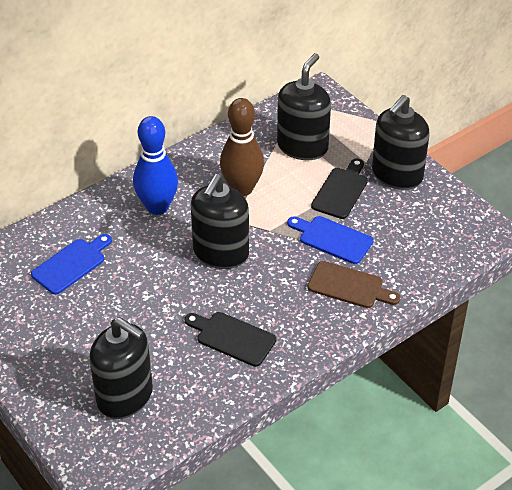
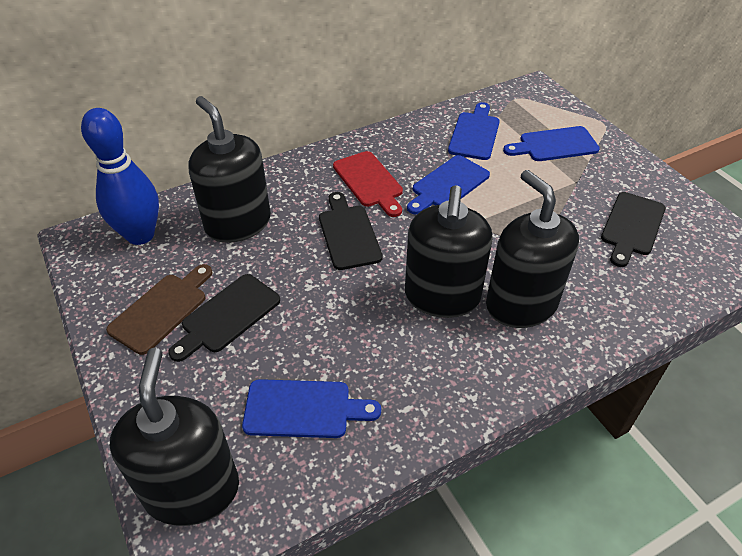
black cutting board: [184,312,276,367] [311,158,368,219] = 2 -> [168,274,280,362] [319,192,383,270] [601,192,666,267] = 3
blue cutting board: [31,234,112,295] [287,216,373,264] = 2 -> [242,379,381,438] [407,155,490,214] [448,102,500,160] [503,126,600,161] = 4
brown bowling pin: [220,98,264,196] = 1 -> none = 0
red cutting board: none = 0 -> [333,151,403,217] = 1

